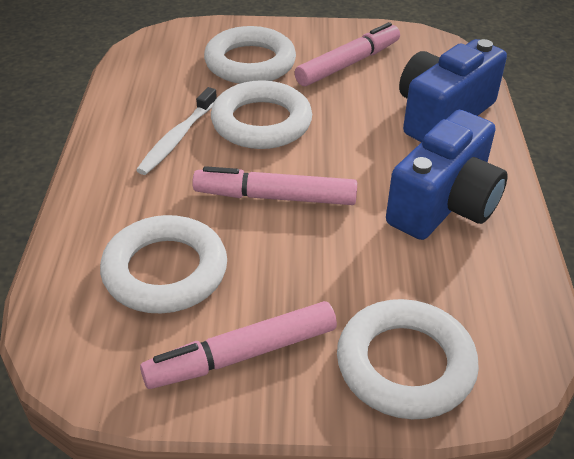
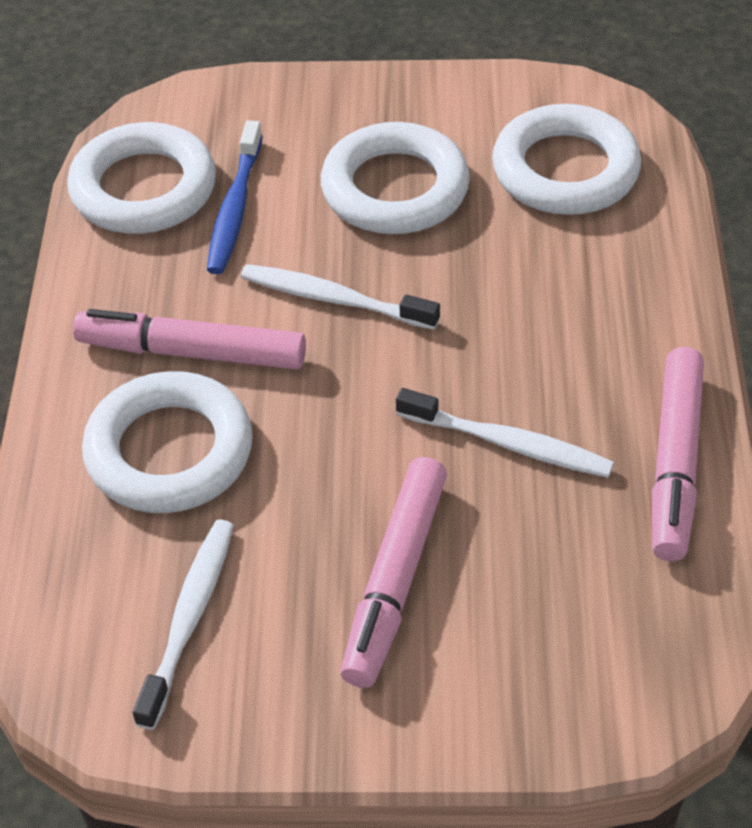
blue camera: [386,110,508,240] [399,39,507,142] = 2 -> none = 0
blue toothbrush: none = 0 -> [207,120,263,274] = 1
white toothbrush: [136,87,217,175] = 1 -> [132,520,234,730] [241,264,440,330] [396,388,614,478] = 3

